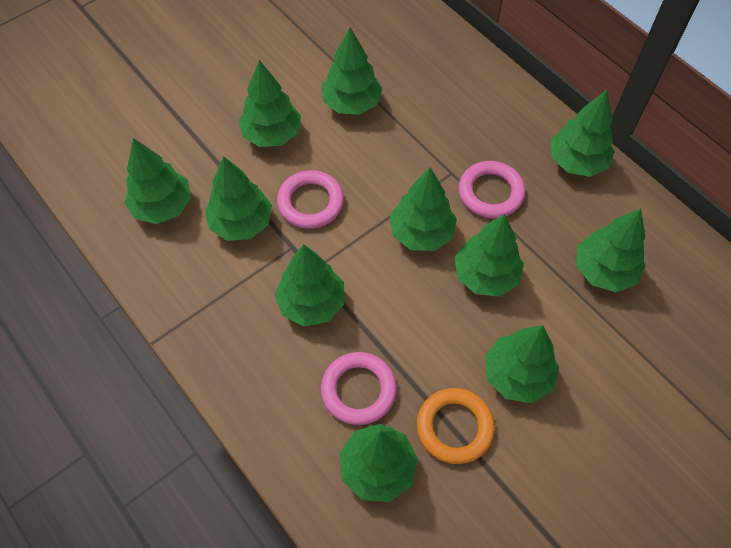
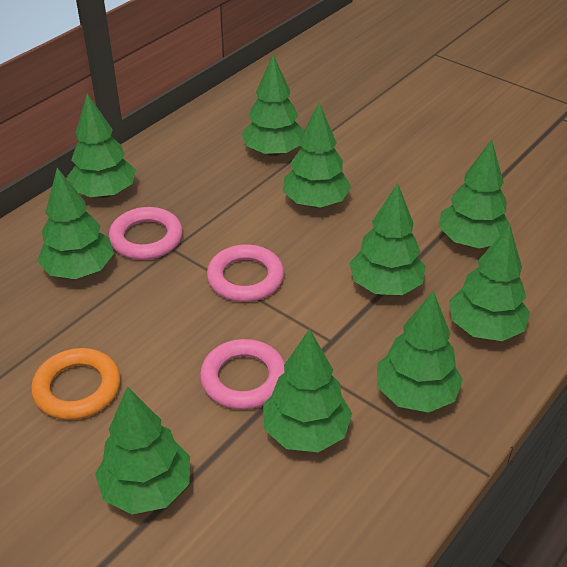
green tree: [124,138,191,224] [205,156,272,241] [239,60,301,147] [275,244,345,326] [322,27,382,115] [339,424,418,502] [390,167,457,251] [455,214,524,297] [485,325,559,403] [551,90,615,177] [576,208,646,292] = 11 -> [37,168,114,279] [68,94,136,198] [95,386,190,514] [241,55,304,156] [263,329,352,452] [283,103,351,207] [349,183,426,295] [377,291,463,413] [439,140,512,248] [449,225,530,341] = 10

